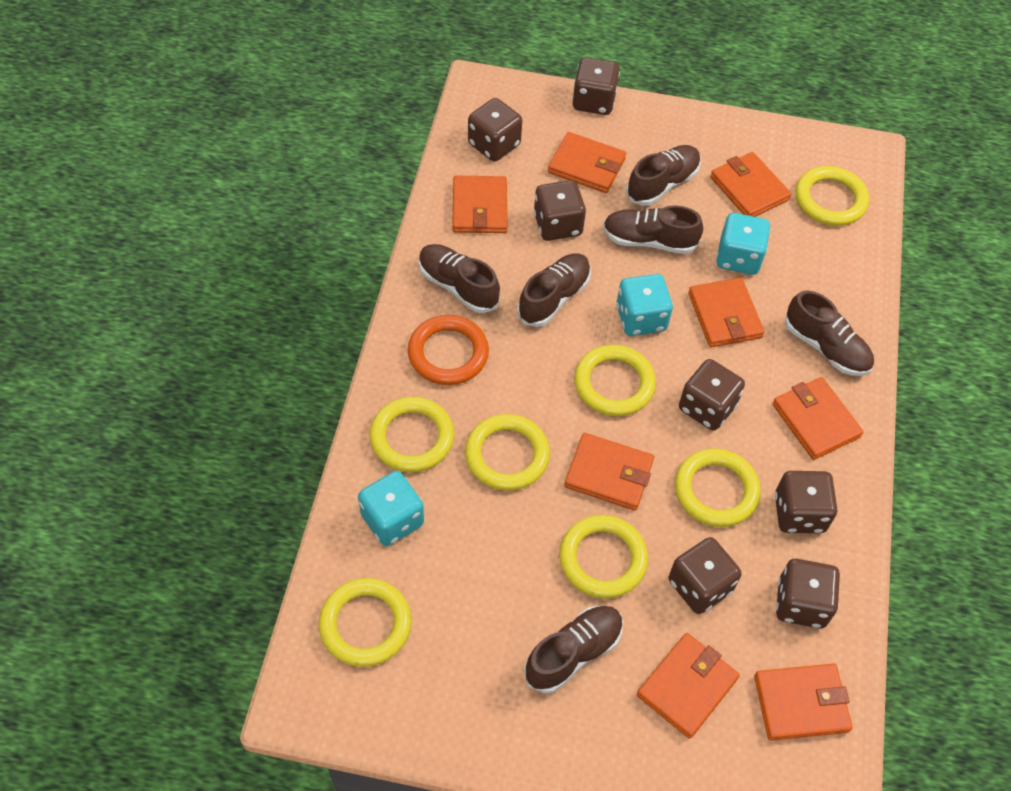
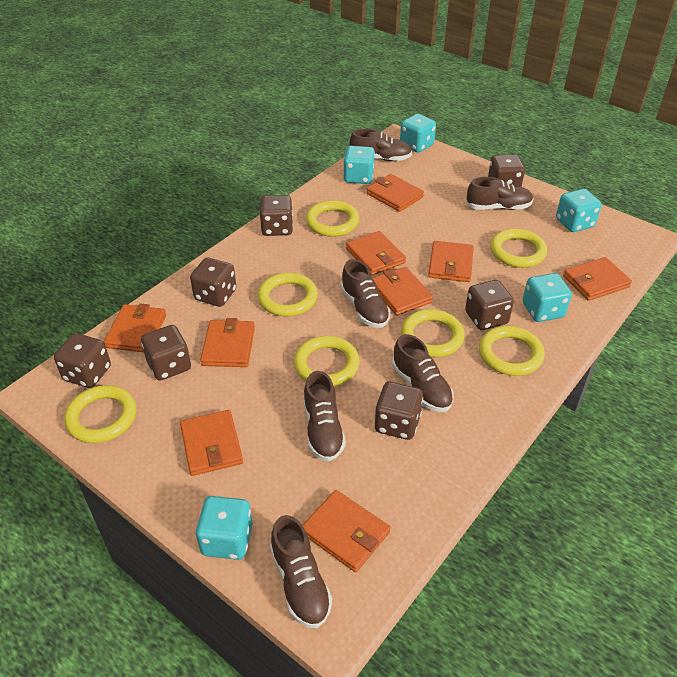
orange ring: [408,315,489,385] = 1 -> none = 0
orange wallet: [452,176,507,233] [548,132,626,193] [564,433,654,510] [637,633,740,739] [688,278,764,347] [710,152,791,217] [754,663,852,741] [772,377,864,460] = 8 -> [104,303,166,352] [180,410,243,476] [200,318,255,367] [302,490,390,572] [346,231,406,276] [366,174,424,212] [372,267,433,316] [428,241,474,282] [563,257,632,301] = 9
turquoise dice: [358,471,424,546] [616,274,673,336] [716,213,770,275] = 3 -> [196,496,253,560] [343,146,375,184] [400,114,436,153] [523,273,572,322] [556,189,601,232] = 5

